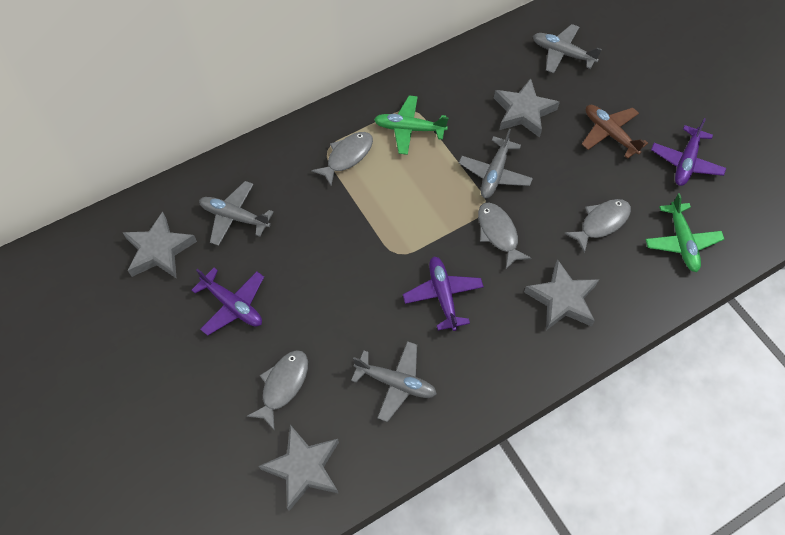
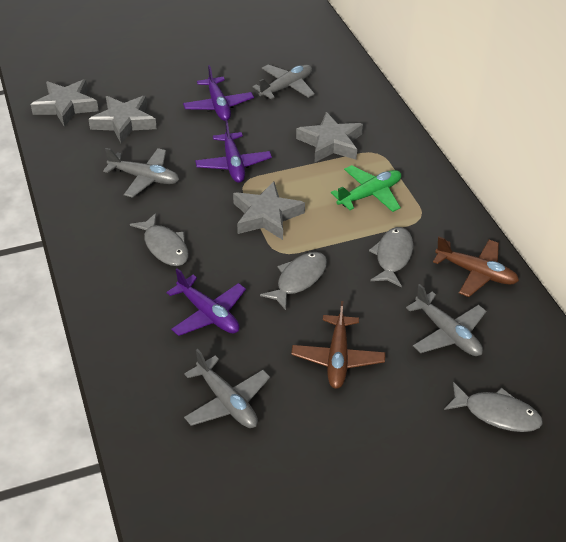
brown plane: [582,105,648,159] = 1 -> [291,301,385,389] [433,236,519,297] = 2
green plane: [374,95,449,155] [645,193,724,272] = 2 -> [331,165,401,212] = 1

